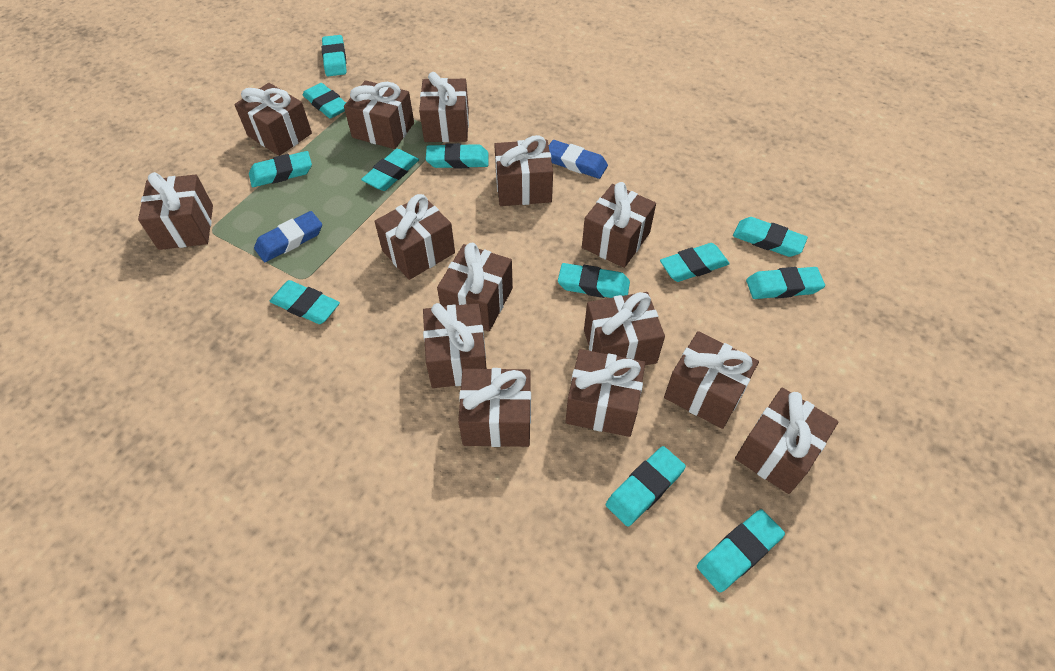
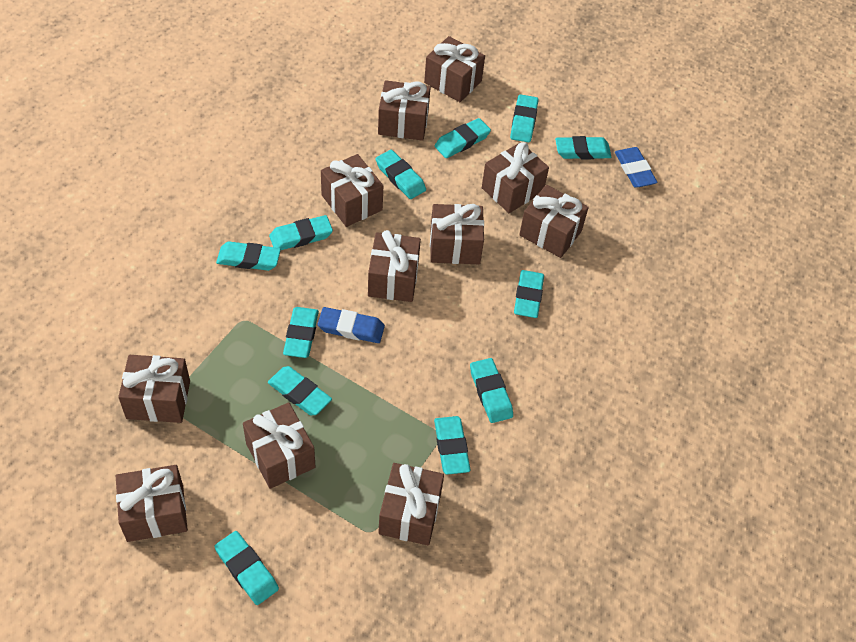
brown gift: [138,172,213,250] [234,83,312,156] [344,80,414,149] [374,194,455,280] [419,72,469,142] [423,303,487,388] [437,243,513,332] [458,368,531,447] [494,135,553,206] [565,349,645,437] [582,182,656,268] [584,292,665,365] [664,331,759,429] [735,388,839,494] = 14 -> [116,465,188,542] [118,355,190,423] [243,402,315,489] [321,154,383,227] [368,230,421,302] [378,80,431,141] [378,463,444,546] [424,36,485,102] [430,204,484,264] [482,142,549,213] [519,185,589,258] = 11

